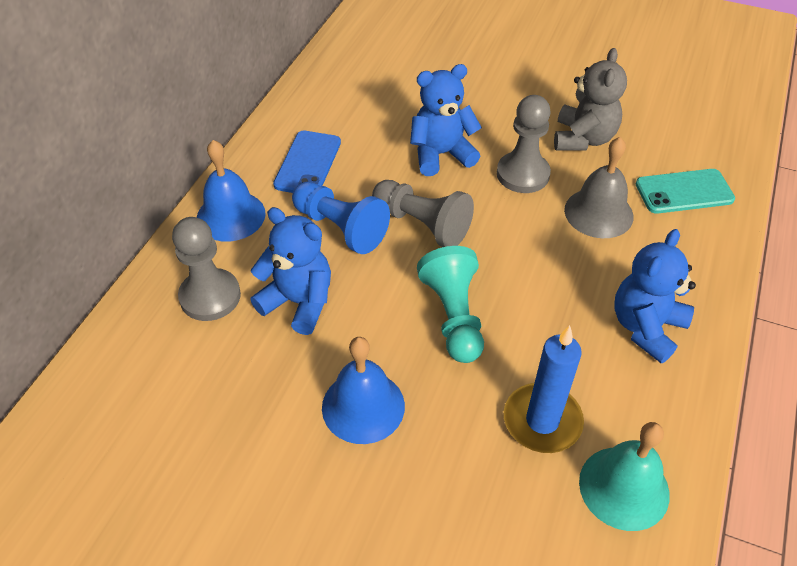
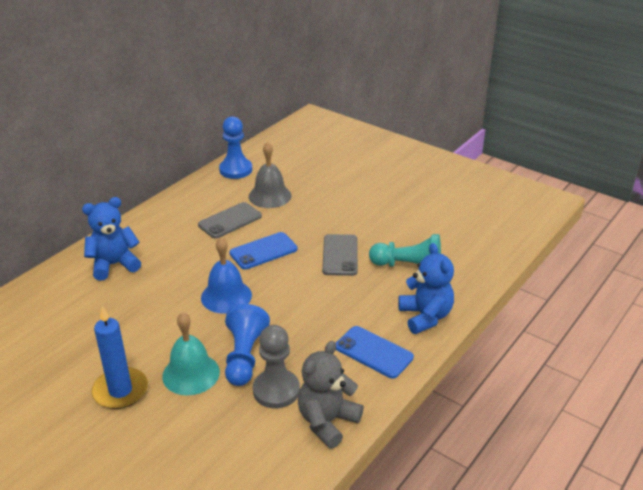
blue bell: [197,140,266,242] [322,337,405,444] = 2 -> [201,238,252,313] = 1
blue pawn: [292,181,390,254] = 1 -> [219,116,252,179] [225,304,270,386] = 2
blue phone: [273,131,341,193] = 1 -> [229,232,298,269] [336,326,414,379] = 2
blue teddy bear: [251,207,331,335] [410,64,482,176] [614,229,696,363] = 3 -> [82,197,141,281] [398,243,454,334] = 2
grey pawn: [172,217,241,321] [372,180,474,247] [497,95,551,193] = 3 -> [253,325,300,408] = 1
grey phone: none = 0 -> [198,202,262,239] [322,234,358,276] = 2
turquoise phone: [636,169,735,214] = 1 -> none = 0

